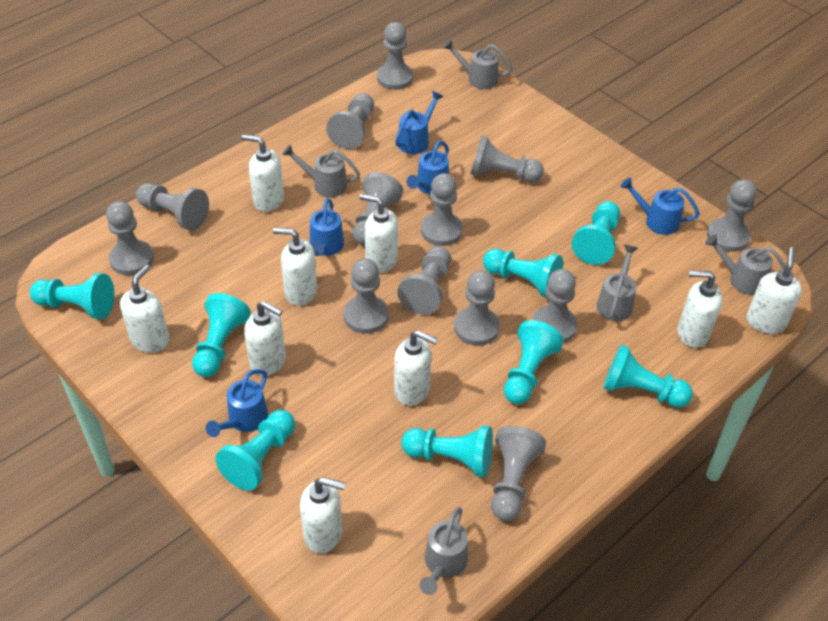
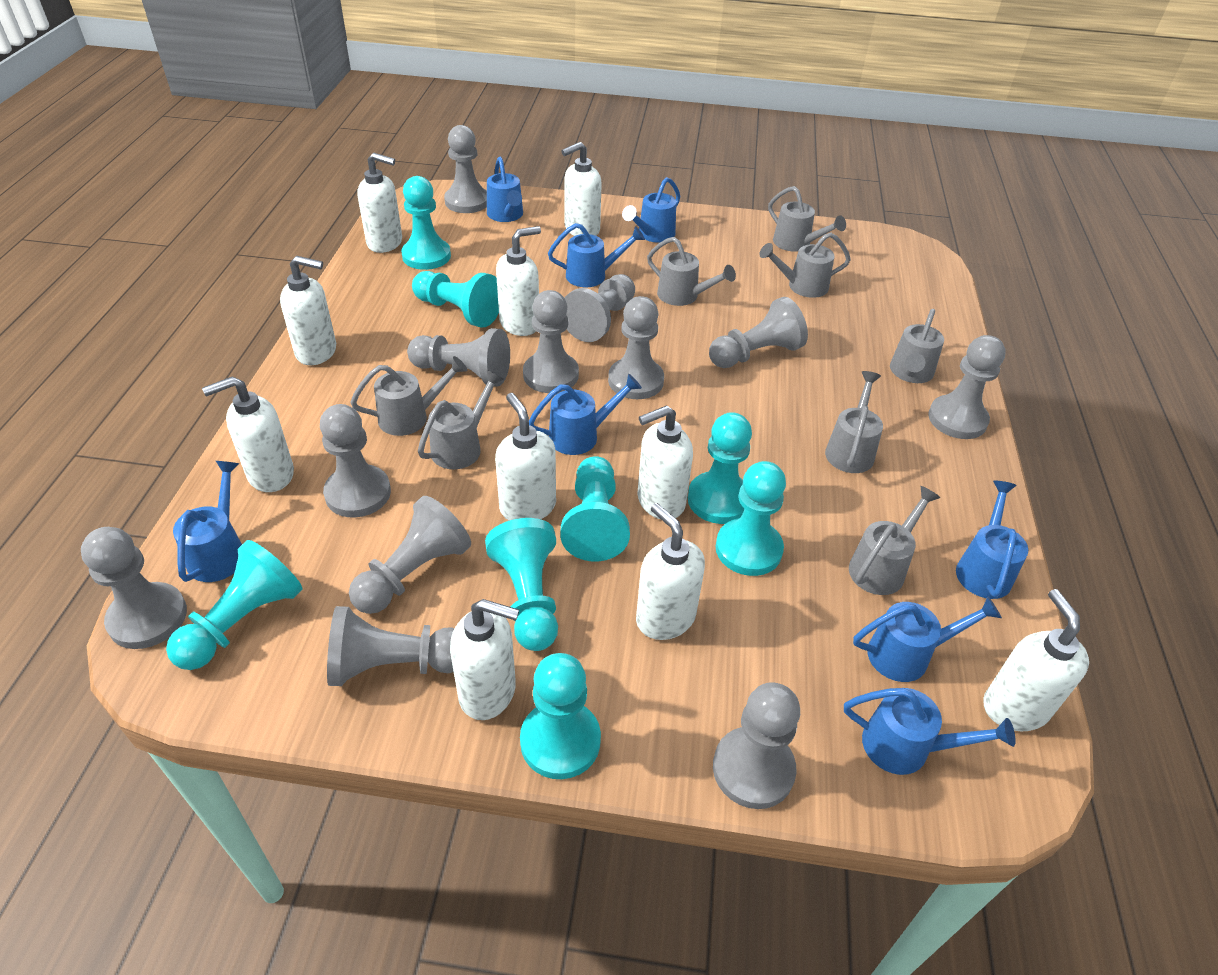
blue watering can: [206,369,268,437] [310,198,344,256] [395,91,443,154] [406,140,449,194] [620,178,700,235] = 5 -> [173,461,242,582] [487,157,523,222] [529,374,642,455] [548,223,645,287] [622,177,680,243] [844,688,1016,775] [853,596,1002,682] [956,481,1028,599] = 8
grey pawn: [106,201,154,275] [136,183,209,230] [326,93,374,149] [343,258,389,334] [352,172,403,245] [377,22,413,90] [397,246,451,315] [421,173,463,246] [454,270,500,346] [470,135,544,183] [491,426,546,521] [532,269,577,343] [707,179,757,252] = 13 -> [81,527,187,649] [320,404,391,518] [327,606,455,686] [349,496,471,614] [407,328,510,387] [444,125,487,213] [523,290,579,393] [564,274,635,342] [608,296,664,399] [709,297,808,368] [713,682,800,809] [928,335,1006,439] = 12
grey watering can: [282,144,360,197] [420,507,468,595] [443,40,512,89] [597,245,638,321] [705,234,786,295] = 5 -> [350,356,468,436] [418,370,504,469] [647,237,736,306] [759,233,851,298] [768,186,846,252] [825,371,883,473] [849,486,941,595] [890,309,944,383] = 8
white soap dispenser: [120,265,170,353] [242,135,284,212] [244,301,286,376] [273,228,317,306] [300,477,346,553] [360,194,398,273] [394,330,438,406] [678,271,722,348] [746,247,802,334] = 9 -> [202,376,294,492] [280,256,336,365] [357,153,402,253] [450,599,519,720] [495,393,556,521] [496,226,541,336] [562,142,602,236] [636,503,705,640] [638,405,693,519] [983,589,1089,731] = 10

